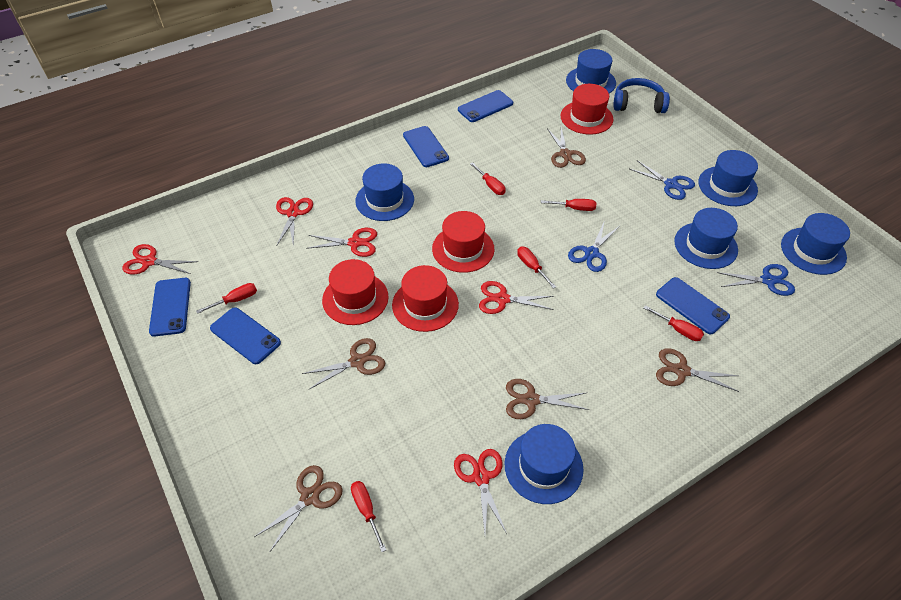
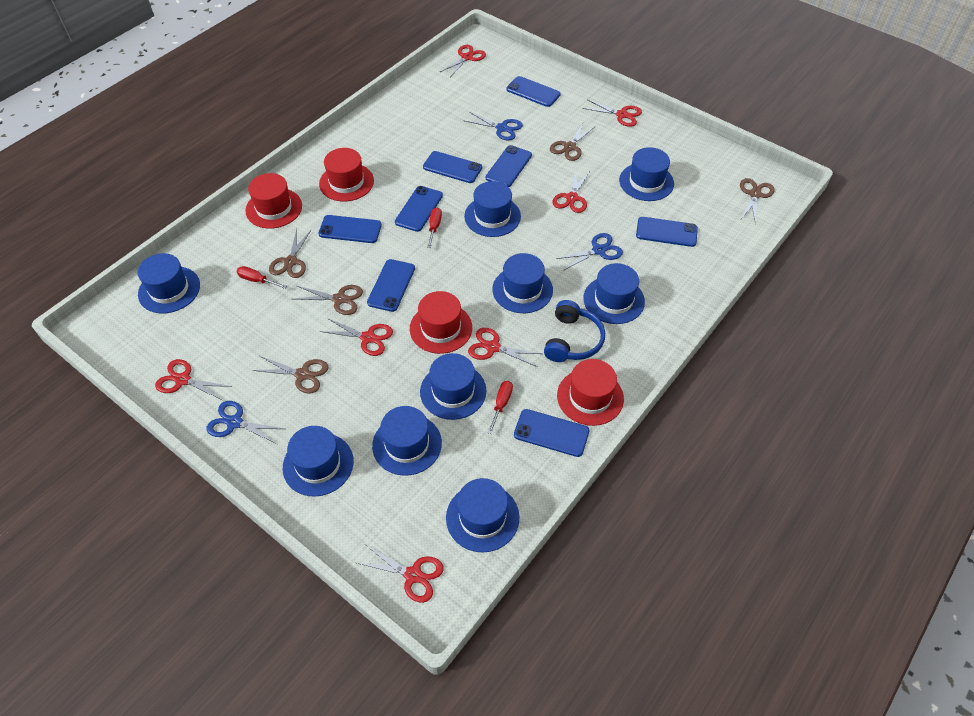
blue hat: [355,163,414,221] [505,424,583,504] [566,49,616,93] [674,208,738,269] [698,150,758,206] [781,213,850,275] = 6 -> [138,253,200,313] [283,426,354,497] [372,406,442,476] [420,353,487,420] [446,478,520,552] [464,181,521,237] [492,253,553,313] [583,263,645,324] [619,147,674,201] = 9
blue phone: [149,278,191,336] [210,307,281,364] [403,126,449,167] [458,90,513,122] [656,277,730,335] = 5 -> [318,215,382,243] [367,259,415,312] [395,186,443,232] [423,151,482,183] [486,145,532,187] [506,76,561,107] [514,409,589,457] [636,217,698,247] = 8
red scissors: [122,244,198,275] [276,197,313,247] [306,228,377,257] [454,449,507,534] [479,281,554,314] = 5 -> [155,359,232,400] [320,318,393,356] [357,545,444,603] [440,45,486,77] [468,328,542,367] [552,170,590,213] [583,100,642,127] = 7
red screwdriver: [196,283,257,314] [351,481,386,552] [470,162,506,195] [517,247,556,288] [541,199,596,211] [644,305,704,341] = 6 -> [237,266,287,289] [427,207,442,248] [488,381,513,434] = 3

